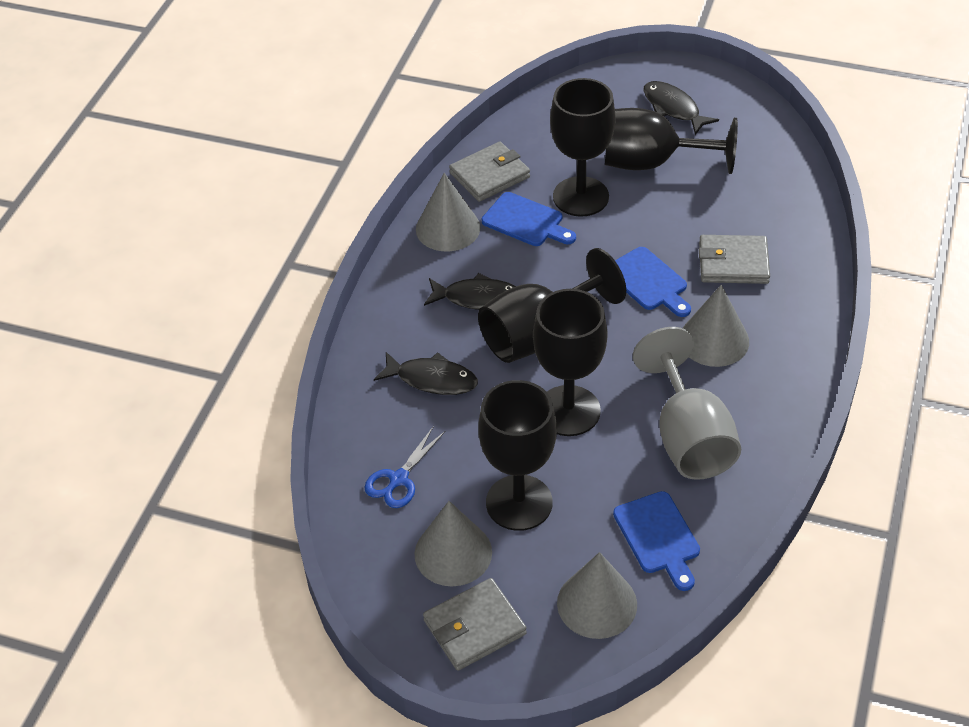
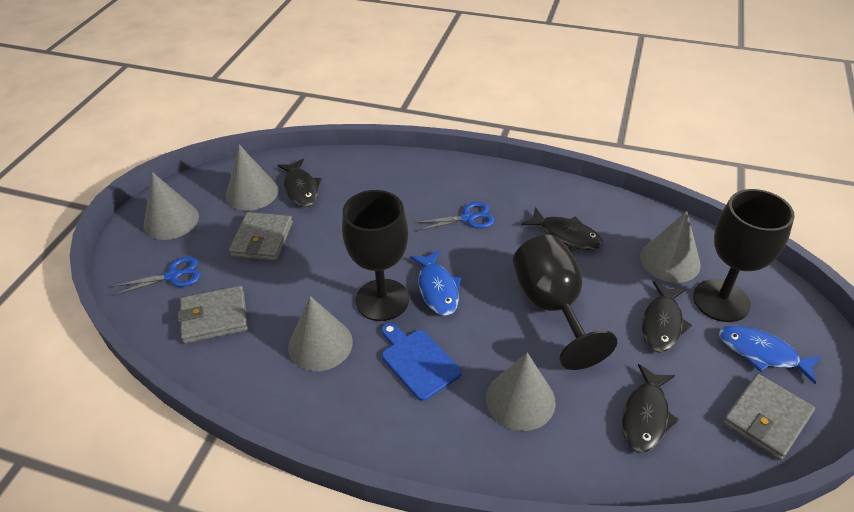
black fish: [374,352,478,395] [424,273,516,310] [643,81,719,135] = 3 -> [277,159,321,207] [521,207,603,250] [622,364,679,453] [642,281,692,353] = 4
black goblet: [478,248,626,363] [478,380,557,531] [533,289,607,436] [550,78,616,217] [605,108,738,174] = 5 -> [342,190,409,321] [513,235,617,370] [693,189,795,322] = 3
blue cutting board: [482,192,576,246] [613,491,700,591] [615,247,691,317] = 3 -> [381,323,461,401] = 1
blue fish: none = 0 -> [410,250,461,315] [719,325,822,384] = 2
blue scissors: [364,426,445,508] = 1 -> [112,256,201,296] [415,202,495,231] = 2
grey cone: [414,501,492,586] [416,173,480,252] [557,552,637,639] [683,285,749,367] = 4 -> [144,172,199,240] [226,145,278,211] [288,296,353,371] [486,353,556,431] [640,211,701,283] = 5
grey goblet: [633,327,741,480] = 1 -> none = 0

